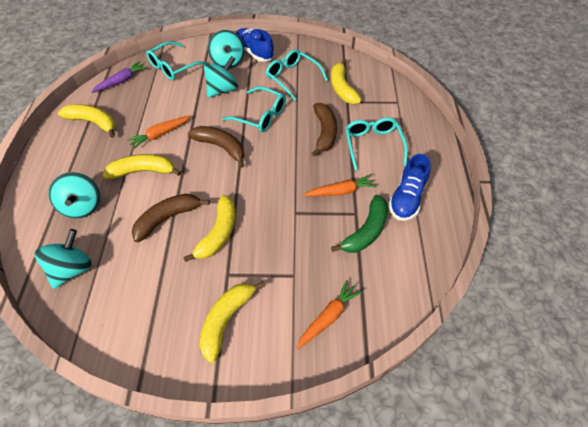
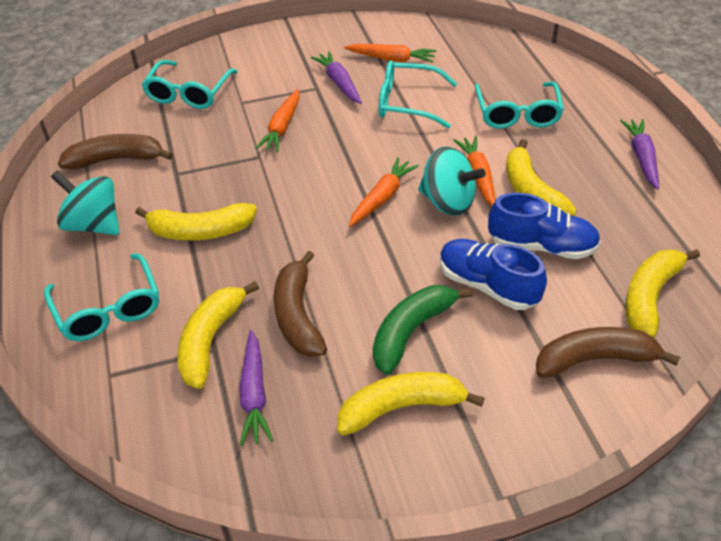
orange carrot: [127,115,191,149] [296,280,362,350] [303,174,377,196] = 3 -> [256,89,300,152] [344,44,436,63] [349,157,419,227] [454,136,496,206] = 4
purple carrot: [91,61,148,93] = 1 -> [239,330,273,446] [311,51,362,104] [620,119,659,190] = 3
turquoise spinning top: [35,229,92,289] [48,172,101,218] [204,56,238,98] [208,30,245,69] = 4 -> [51,171,119,235] [418,146,486,216] = 2

